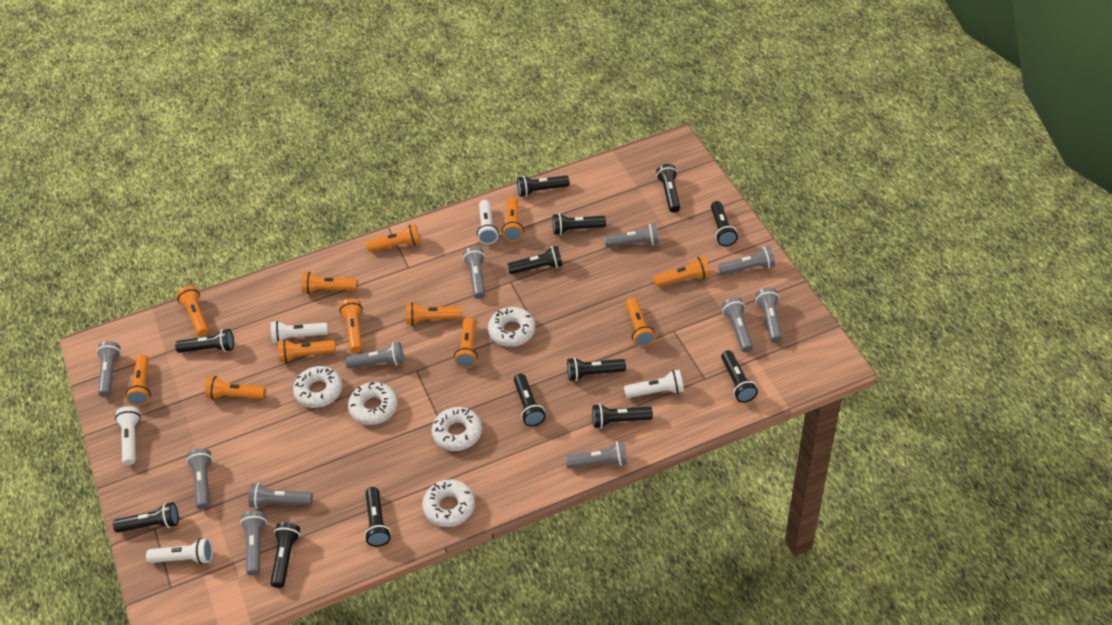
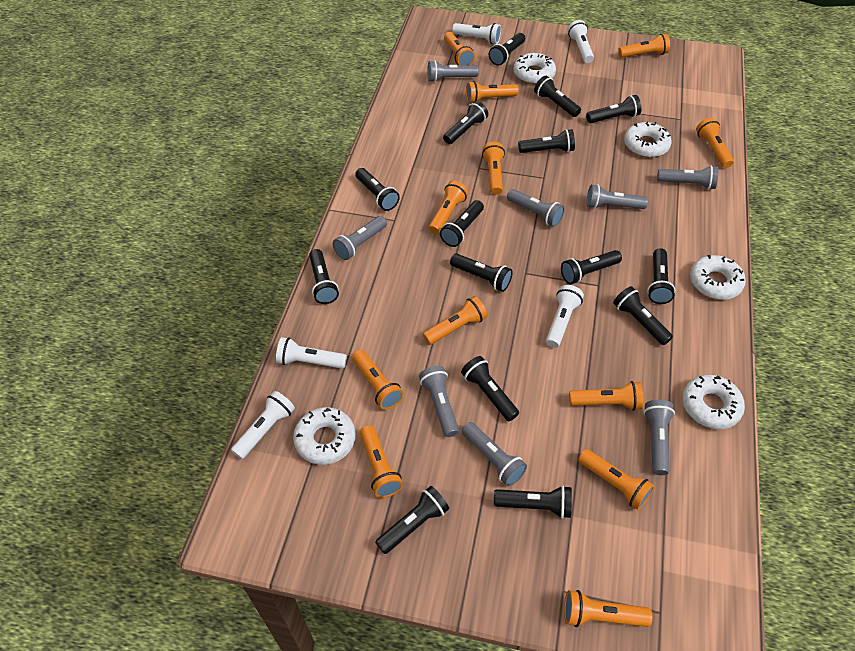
black flashlight: [113,502,179,533] [175,329,234,353] [271,522,300,588] [364,487,391,547] [507,246,563,274] [514,374,546,426] [517,175,569,197] [552,213,606,235] [567,357,626,381] [592,404,653,429] [656,164,680,213] [711,201,738,246] [721,350,758,403] = 13 -> [309,249,339,304] [355,168,400,211] [375,486,449,554] [440,200,484,247] [443,101,488,144] [450,253,513,292] [461,356,519,421] [489,33,525,66] [494,485,572,519] [518,129,575,153] [534,76,581,117] [561,250,622,284] [586,95,642,123] [613,286,673,345] [647,248,675,304] = 15
grey flashlight: [96,341,121,397] [187,448,212,509] [240,511,267,576] [248,483,313,508] [345,342,404,368] [463,247,485,299] [565,441,627,468] [604,223,659,247] [718,246,775,275] [722,297,753,352] [756,288,782,343] = 11 -> [333,216,387,260] [419,366,459,437] [427,60,479,82] [462,422,527,486] [507,189,565,227] [587,184,648,209] [644,400,675,475] [657,165,718,189] = 8

